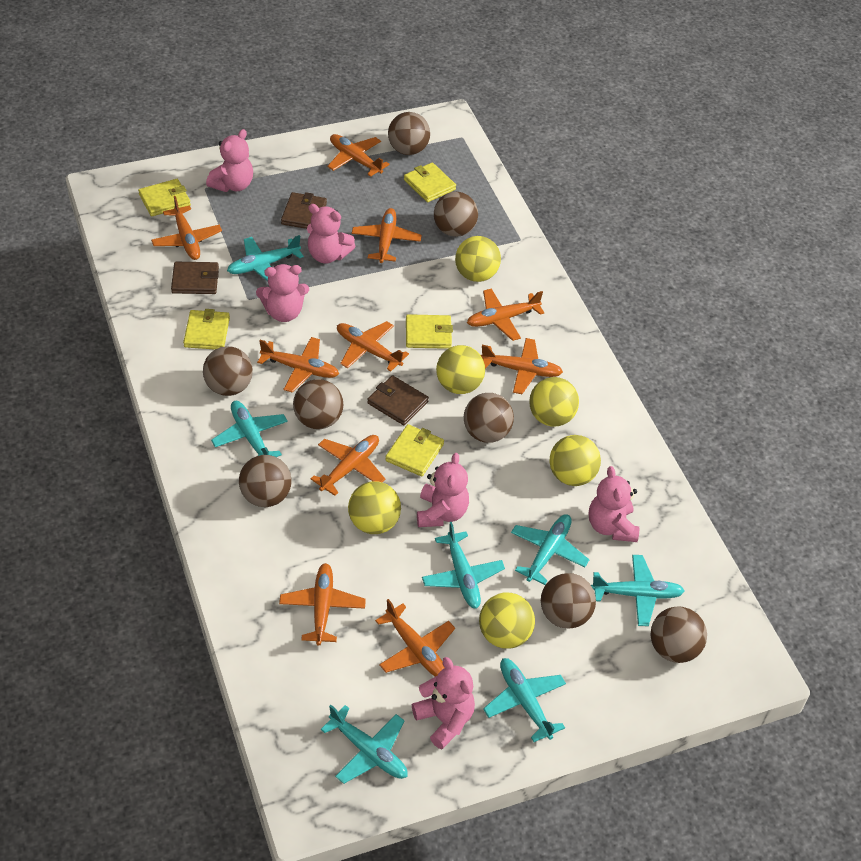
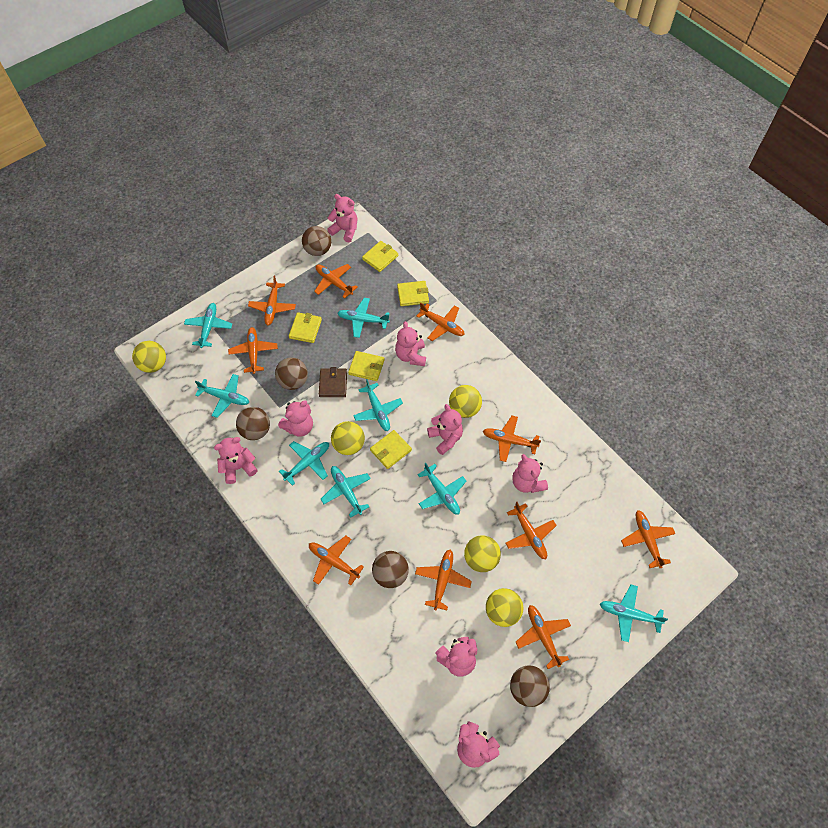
brown ball: [203,346,253,396] [239,455,292,507] [293,379,343,429] [388,112,430,155] [434,192,478,237] [464,393,514,443] [541,573,596,629] [651,606,707,663] = 8 -> [236,407,270,440] [275,358,308,390] [302,226,331,256] [372,551,409,588] [510,665,550,707] = 5
brown wallet: [171,262,219,294] [281,192,327,229] [367,375,429,425] = 3 -> [319,367,347,397] = 1
pink teddy bear: [206,129,253,192] [256,264,309,322] [307,204,356,263] [412,657,475,749] [417,453,469,527] [589,466,639,542] = 6 -> [214,437,258,484] [278,400,313,437] [327,194,357,242] [395,321,426,366] [427,404,463,455] [435,637,477,676] [457,721,500,768] [512,454,548,493] = 8
turquoise plane: [211,401,288,457] [227,235,304,281] [321,705,408,784] [422,522,505,609] [483,658,566,742] [511,514,589,585] [591,555,685,626] = 7 -> [184,303,232,348] [195,374,249,418] [279,441,329,486] [321,466,371,518] [337,298,390,338] [353,379,403,431] [417,463,466,514] [600,585,668,642] = 8
yellow ball: [348,481,401,534] [436,345,485,394] [455,236,501,282] [479,593,535,649] [529,377,579,426] [550,435,601,486] = 6 -> [132,341,166,373] [331,421,365,455] [449,385,482,418] [464,535,501,572] [486,588,523,627] = 5

